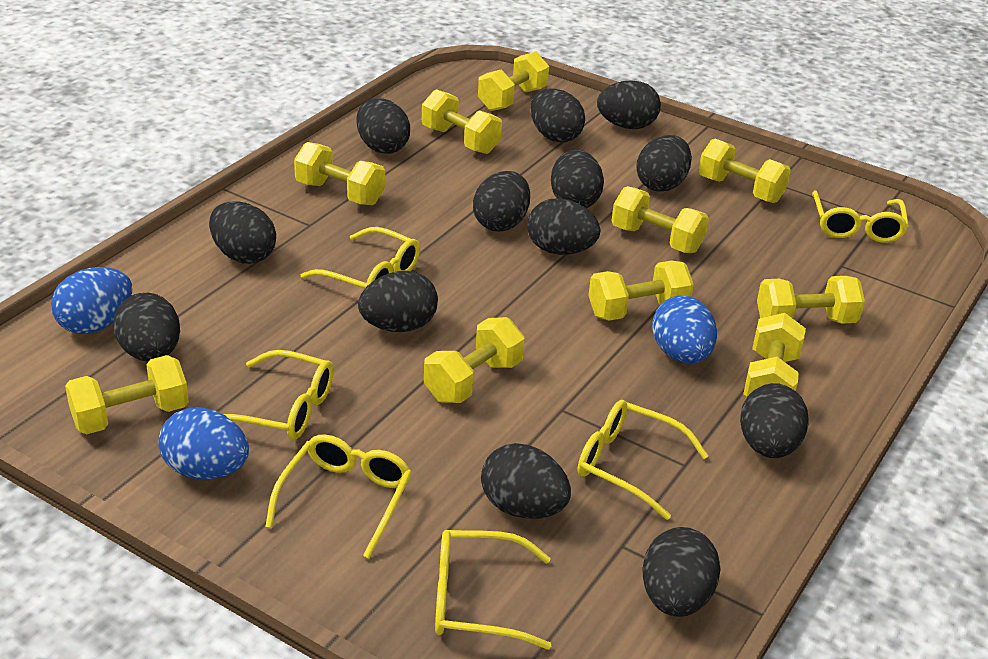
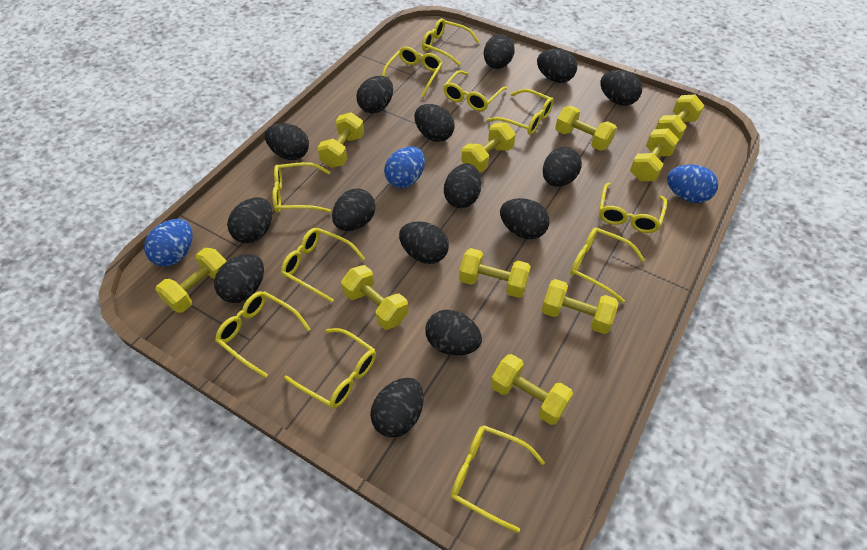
black egg: [113,293,180,362] [209,201,276,264] [356,98,410,154] [358,271,438,332] [473,171,530,232] [481,443,571,519] [527,198,600,255] [530,88,585,143] [551,149,604,208] [597,80,661,129] [636,135,692,192] [642,527,721,617] [740,383,809,458] = 13 -> [214,254,264,303] [227,197,272,243] [265,123,309,160] [332,188,375,231] [356,76,393,113] [370,378,424,438] [399,221,449,264] [414,104,455,142] [426,310,482,355] [444,163,481,208] [484,34,515,69] [500,198,550,239] [537,49,577,83] [543,147,582,187] [600,70,642,106] = 15
yellow glasses: [223,350,334,440] [265,434,412,558] [301,227,420,289] [435,530,551,649] [578,400,709,520] [812,191,909,243] = 6 -> [215,291,310,378] [272,162,331,213] [281,228,365,303] [284,328,376,409] [382,47,443,97] [422,18,480,66] [443,70,507,111] [451,425,545,533] [487,89,554,135] [570,227,645,303] [599,183,667,233] = 11

